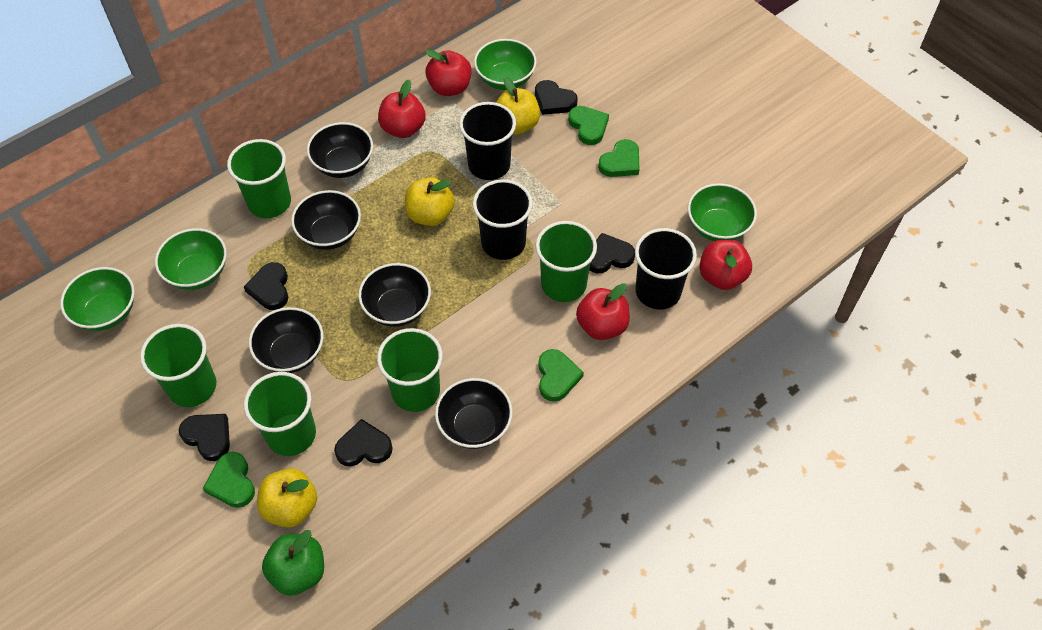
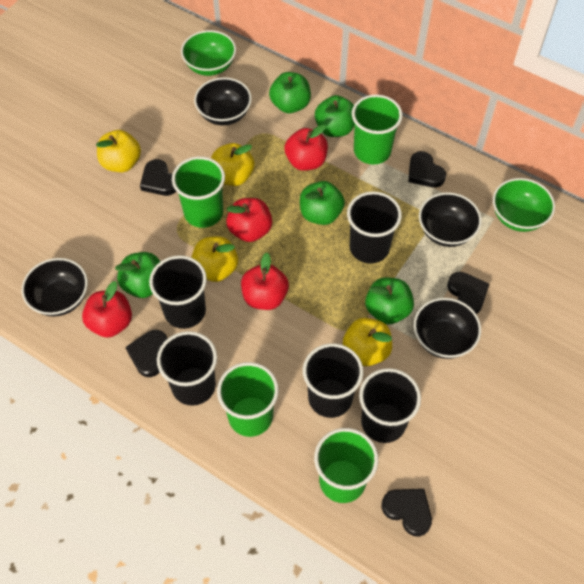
black bowl: [249,307,324,373] [291,190,361,250] [307,122,373,178] [358,263,431,327] [435,378,513,449] = 5 -> [22,258,88,316] [194,77,252,125] [414,298,481,359] [419,192,482,247] = 4
black cup: [459,102,516,180] [473,179,533,260] [635,228,697,309] = 3 -> [149,255,207,329] [157,331,217,406] [303,343,363,418] [347,191,402,264] [359,368,421,443] = 5
green apple: [262,530,324,596] = 1 -> [115,252,160,298] [269,72,311,113] [300,181,345,225] [315,95,354,137] [365,277,414,324] = 5
green bowl: [60,267,135,331] [155,228,227,290] [474,39,537,90] [688,183,757,241] = 4 -> [181,30,236,76] [493,178,555,232] = 2
green cup: [140,324,216,407] [227,139,291,218] [244,372,316,456] [377,328,443,412] [535,221,597,302] = 5 -> [172,156,225,228] [217,362,279,437] [314,428,378,503] [352,94,403,165] = 4
green heart: [203,452,255,508] [538,349,584,402] [568,106,609,145] [598,139,639,177] = 4 -> none = 0
yellow apple: [257,468,317,528] [405,177,455,226] [496,77,540,135] = 3 -> [96,130,141,172] [192,236,238,282] [211,143,255,186] [343,318,392,366] = 4

